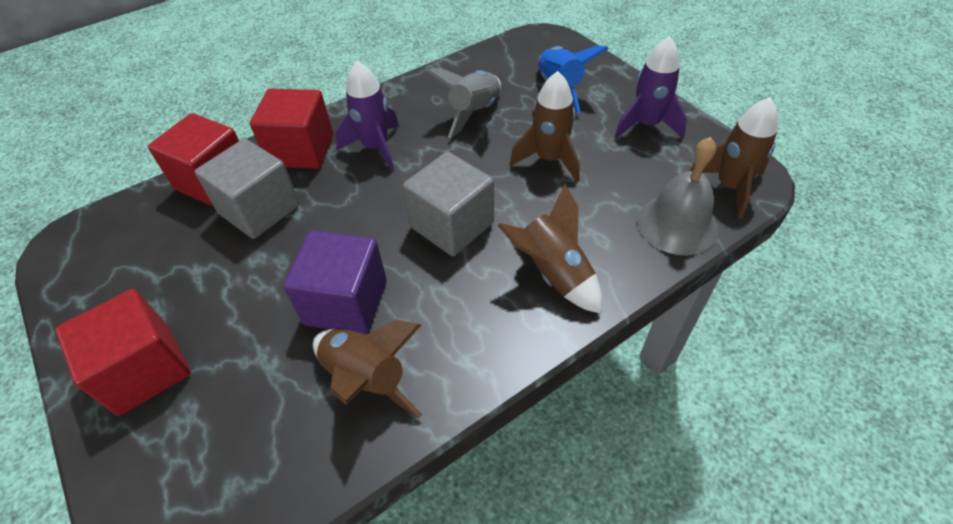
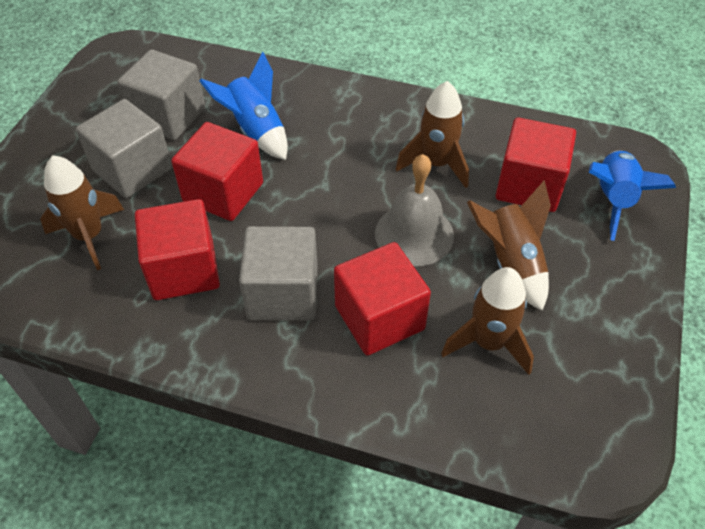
blue rocket: [538,45,609,113] = 1 -> [199,51,288,160] [589,151,676,241] = 2
grey cube: [195,139,299,239] [403,152,494,256] = 2 -> [76,99,172,198] [117,49,205,140] [239,226,318,320] = 3
grey rocket: [426,68,501,138] = 1 -> none = 0
purple cube: [283,231,387,334] = 1 -> none = 0
purple rocket: [335,61,399,171] [615,36,687,139] = 2 -> none = 0
red cube: [55,289,191,416] [148,113,239,206] [250,88,333,169] = 3 -> [135,199,220,300] [171,122,263,221] [334,242,431,356] [495,117,576,212] = 4

